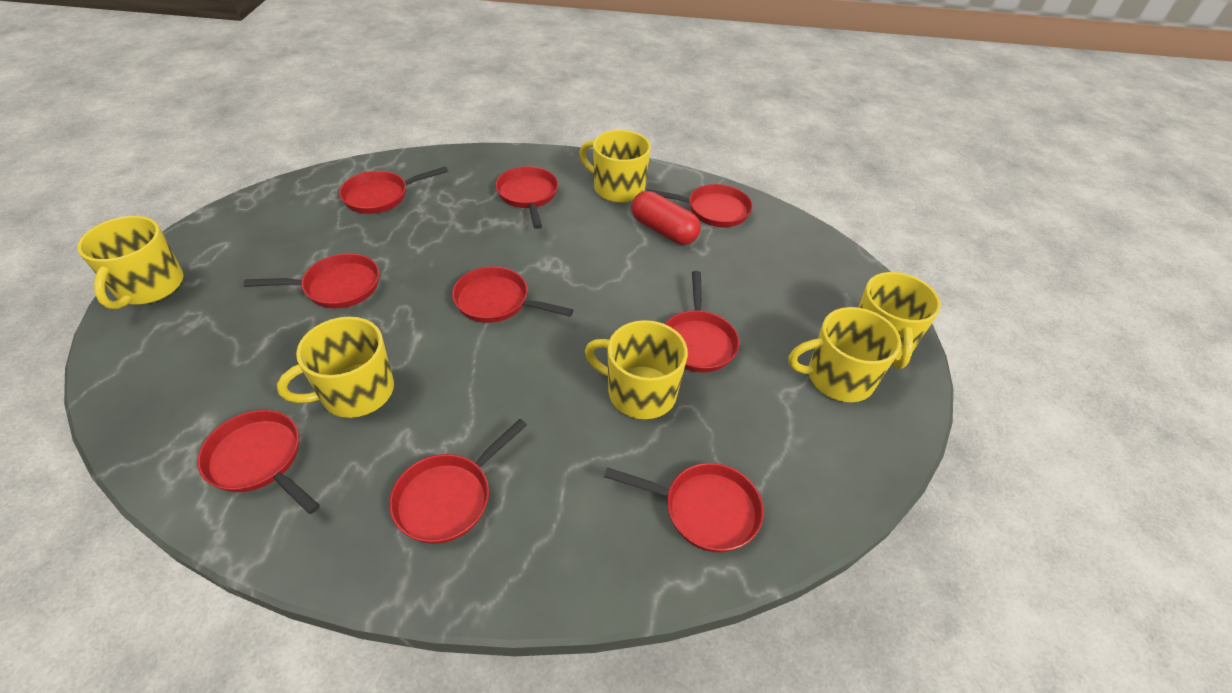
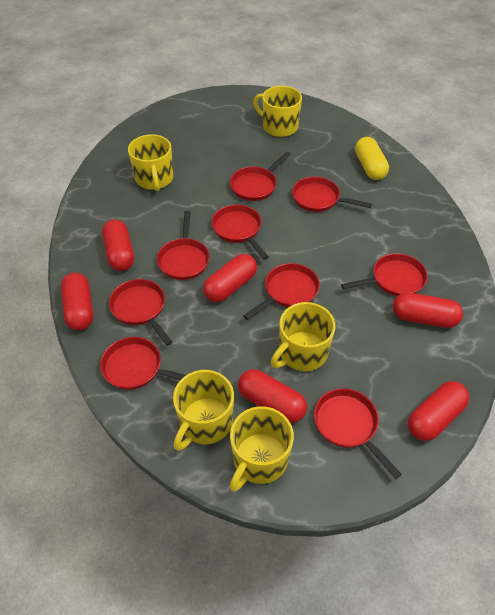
red capsule: [631,191,701,245] = 1 -> [61,273,93,331] [102,220,134,271] [203,254,257,302] [238,369,307,423] [393,292,463,328] [408,381,469,441] = 6
yellow capsule: none = 0 -> [355,137,389,180] = 1
yellow mug: [77,216,184,309] [277,317,394,418] [579,130,651,203] [585,320,688,419] [789,307,901,402] [858,272,941,369] = 6 -> [128,134,173,191] [173,370,234,451] [230,406,294,492] [253,86,302,137] [271,302,335,371] = 5

